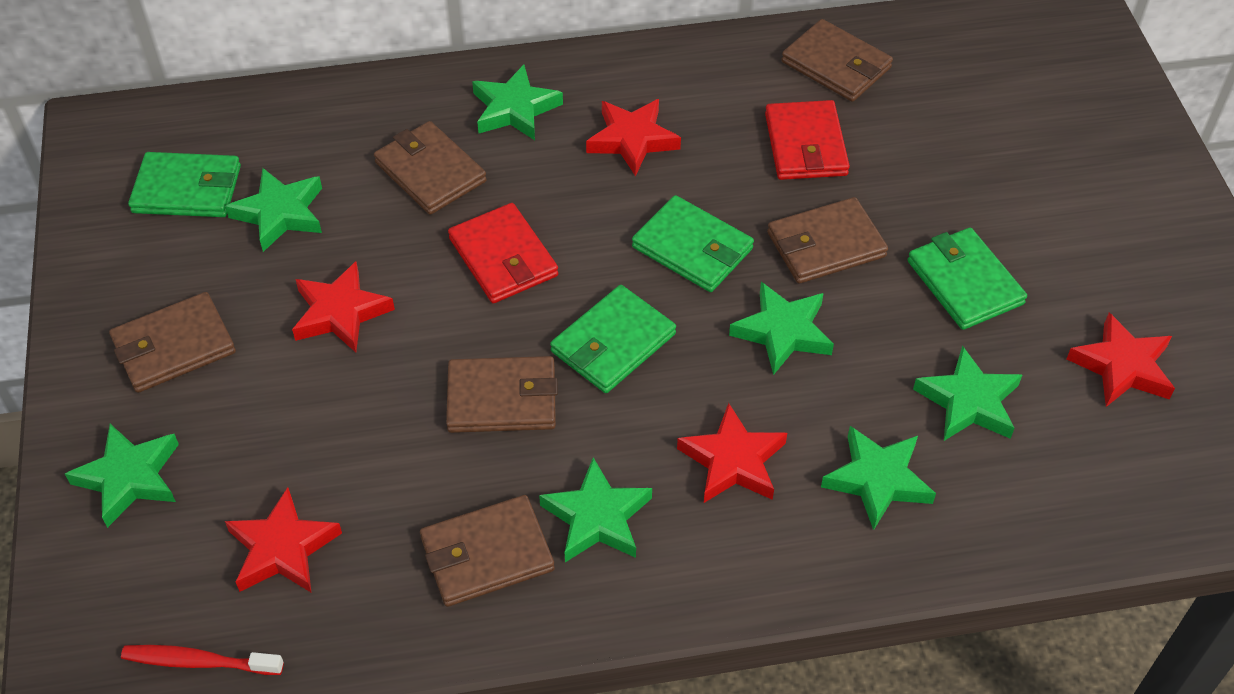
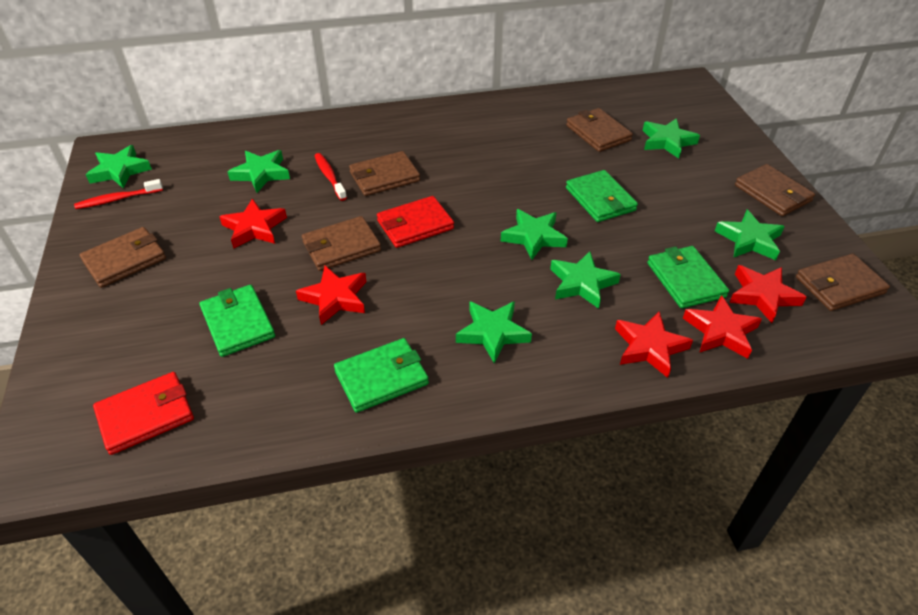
red toothbrush: [121,645,284,675] = 1 -> [74,179,163,209] [314,153,347,201] = 2

